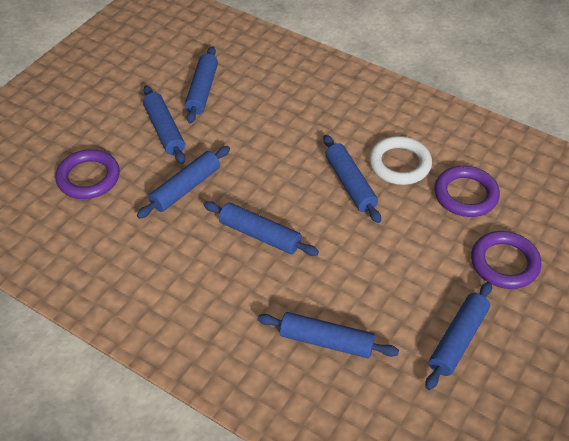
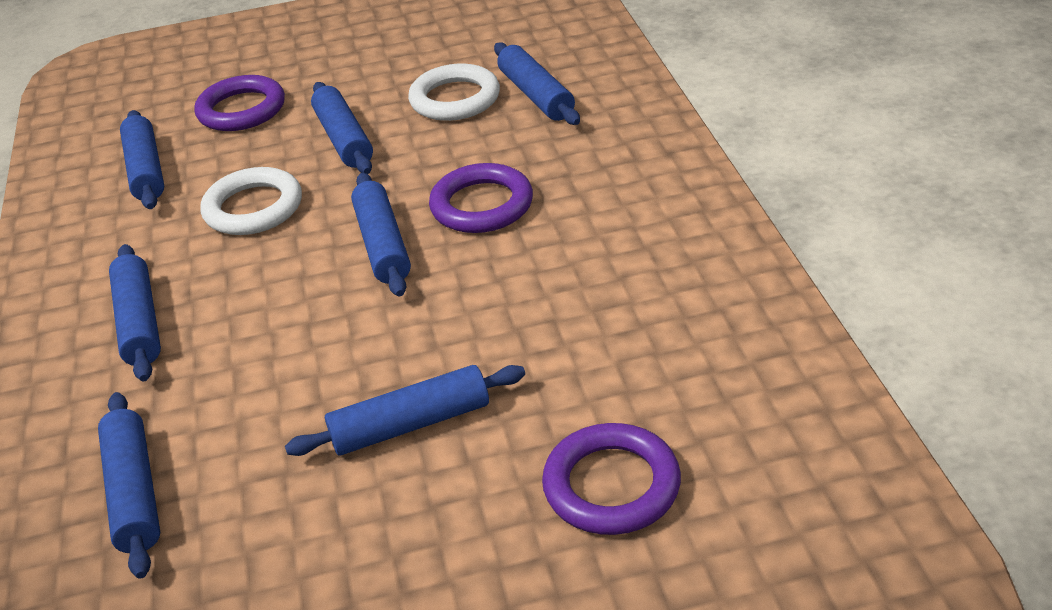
white ring: [369,136,432,185] = 1 -> [200,167,302,235] [408,64,500,121] = 2

